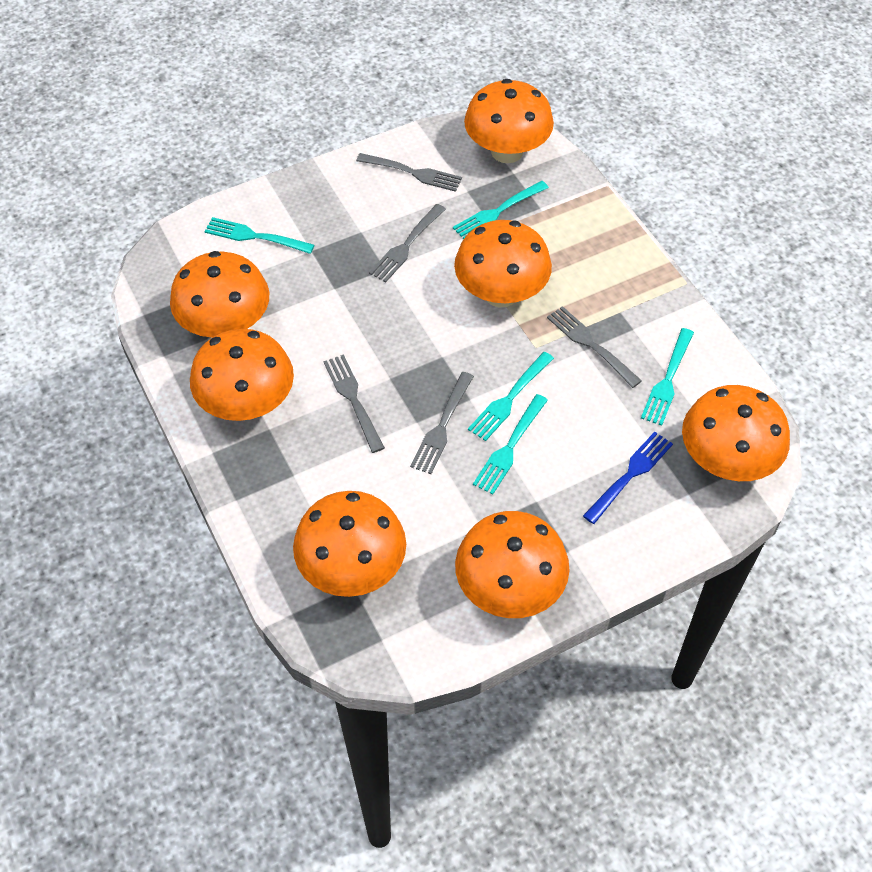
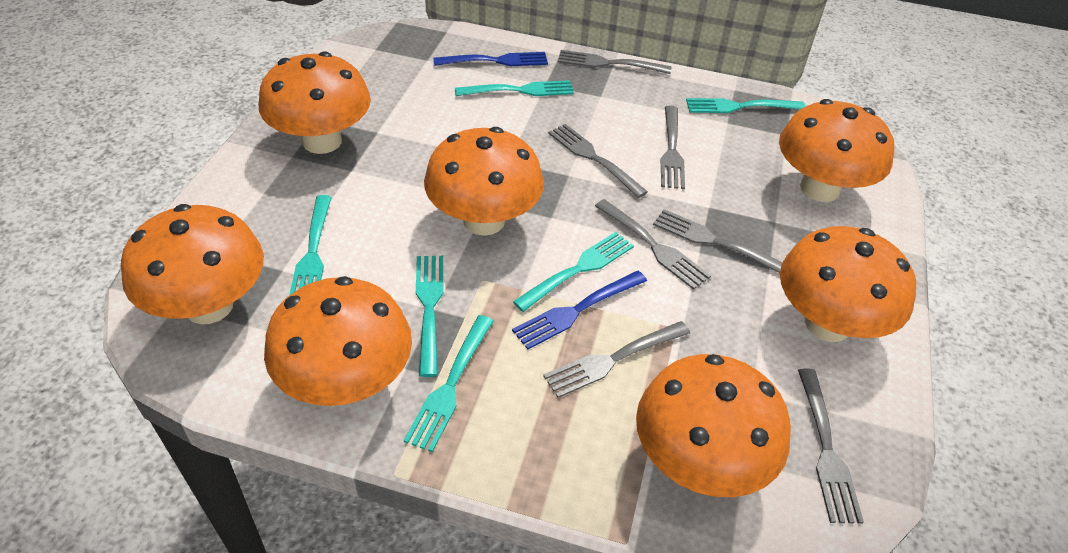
blue fork: [583,432,673,524] = 1 -> [433,52,548,66] [512,271,647,349] = 2
grey fork: [323,354,385,453] [356,153,462,192] [369,204,446,282] [410,372,474,474] [547,306,642,388] = 5 -> [543,321,690,398] [548,124,648,198] [558,50,671,74] [595,199,711,290] [653,209,782,273] [661,106,685,189] [798,368,864,524] = 7
turquoise fork: [204,217,314,254] [453,181,549,239] [468,352,554,441] [473,394,548,495] [641,328,694,426] = 5 -> [289,195,332,295] [403,315,494,452] [416,256,444,377] [455,80,574,96] [513,232,634,312] [686,98,806,113] = 6

